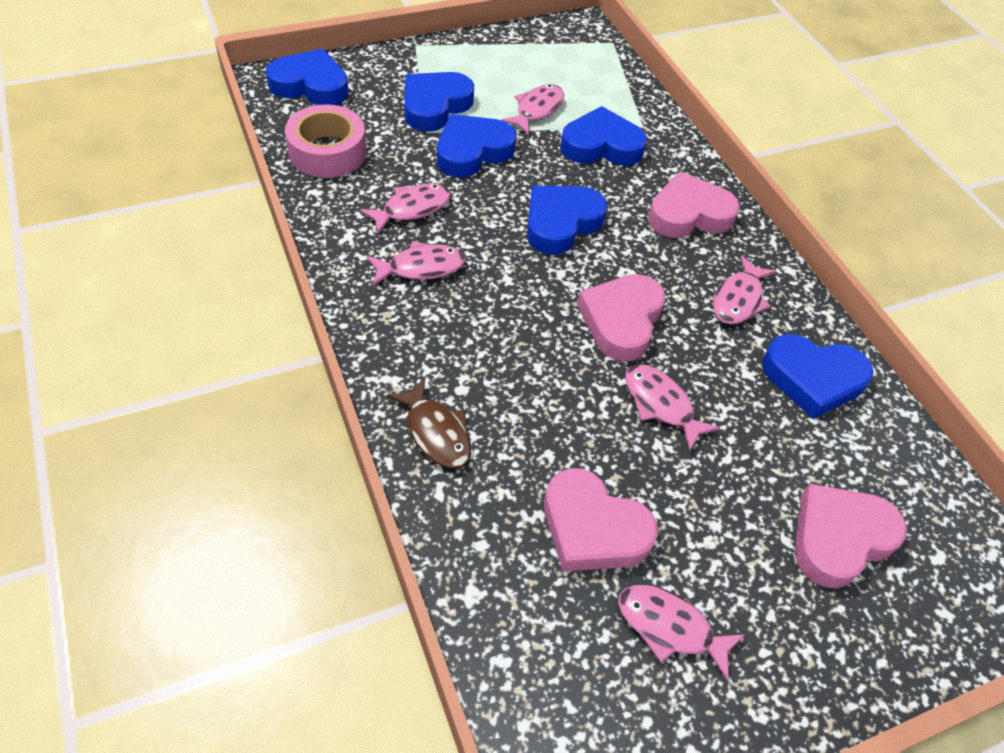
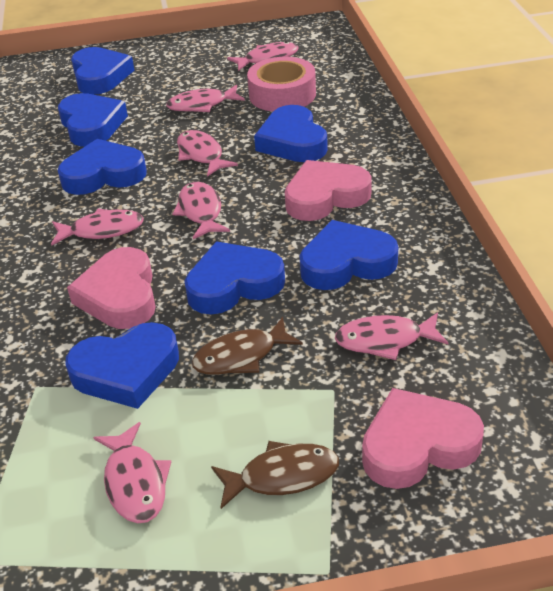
blue heart: [266,49,349,105] [404,72,474,132] [437,114,516,177] [527,186,607,255] [560,106,647,166] [762,334,874,419] = 6 -> [57,139,147,195] [58,93,128,147] [65,322,179,409] [71,47,134,95] [185,242,285,315] [254,105,328,162] [300,220,398,290] = 7
brown fish: [387,378,471,469] = 1 -> [192,317,303,375] [211,441,339,509] = 2
pink fish: [360,183,451,234] [367,241,466,286] [501,84,564,135] [618,585,745,681] [625,364,720,451] [713,255,776,324] = 6 -> [51,208,144,246] [93,422,171,523] [166,85,245,112] [172,182,230,239] [177,130,238,177] [227,41,299,71] [335,313,448,360] = 7
pink heart: [544,468,658,572] [577,274,666,361] [648,172,740,238] [795,484,907,588] = 4 -> [67,247,156,329] [285,160,372,221] [362,388,484,489] = 3

